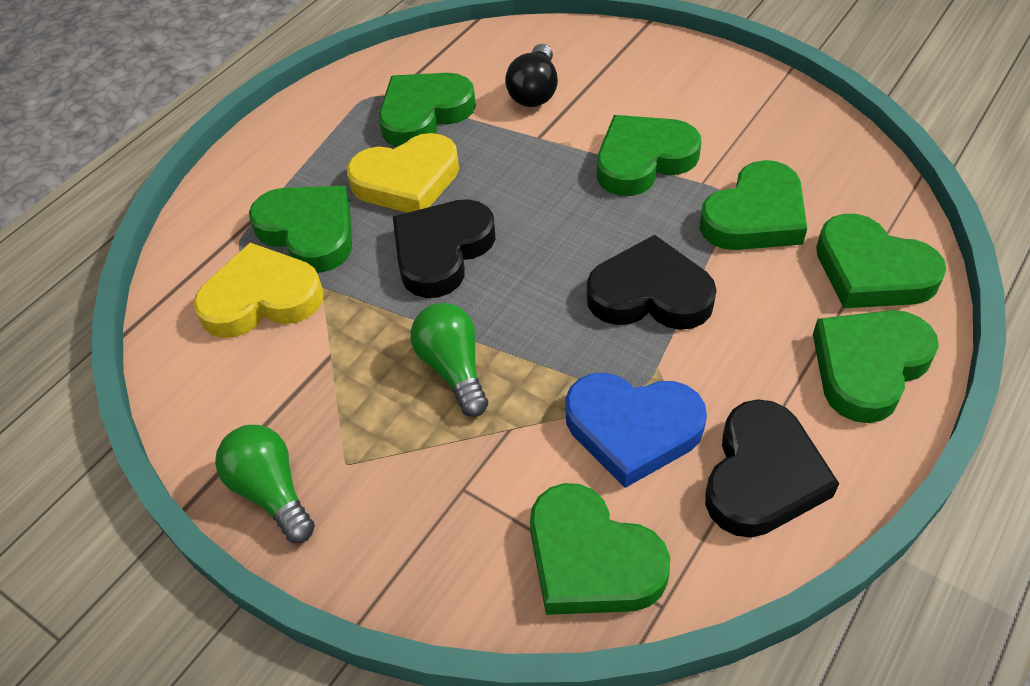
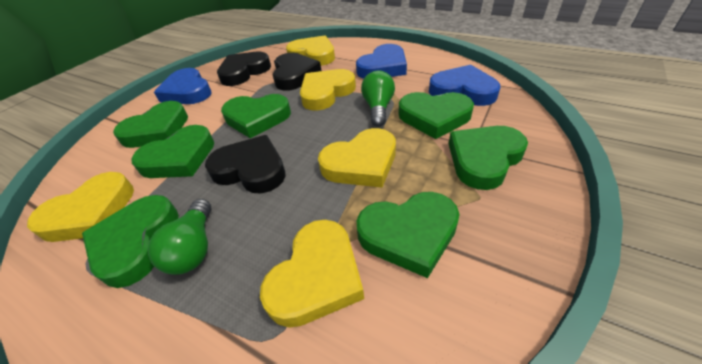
black light bulb: [505,44,558,107] = 1 -> none = 0
blue heart: [565,373,707,488] = 1 -> [154,68,212,104] [356,44,407,79] [429,65,501,106] = 3
yellow heart: [194,243,323,338] [347,133,459,213] = 2 -> [27,172,134,242] [260,220,364,328] [286,36,335,66] [300,69,356,111] [318,128,396,188] = 5

